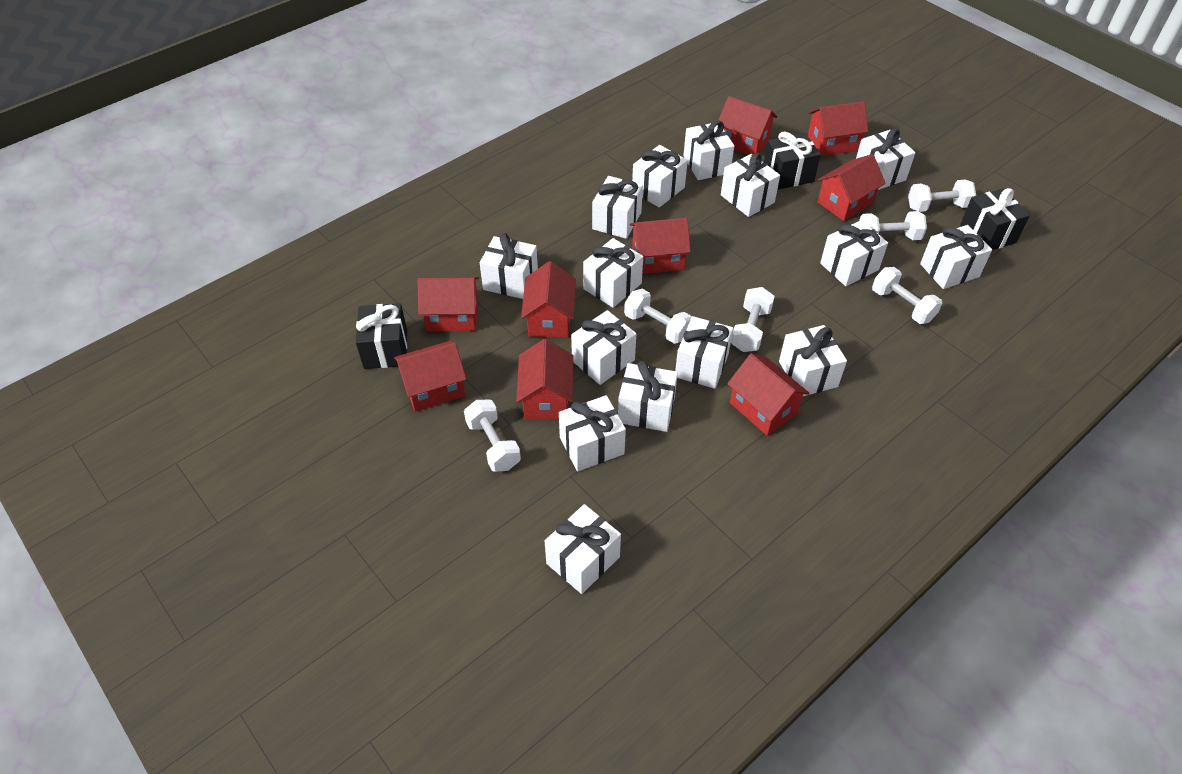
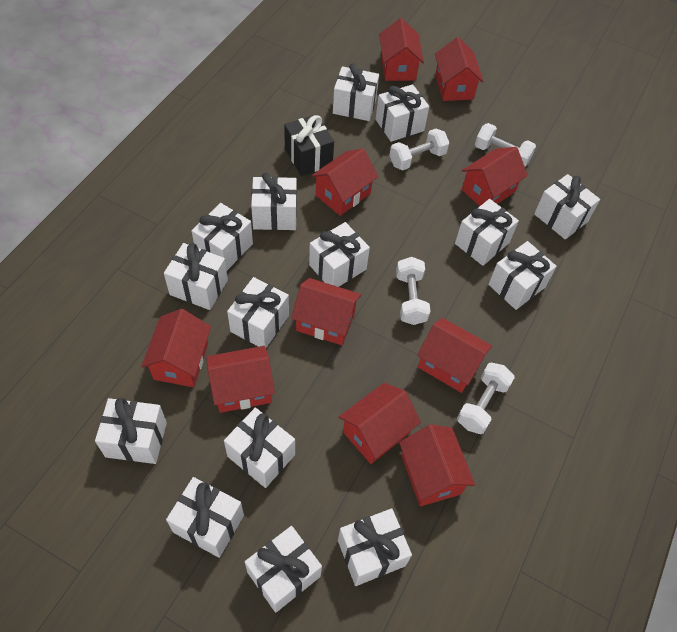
black gift: [356,303,407,369] [764,132,821,190] [960,188,1030,250] = 3 -> [284,114,334,176] = 1
red house: [394,341,467,412] [417,277,479,331] [516,339,573,419] [521,261,576,338] [630,218,691,274] [719,96,777,155] [727,353,809,436] [808,101,868,156] [817,154,886,221] = 9 -> [141,309,211,387] [206,346,275,413] [291,278,361,345] [311,148,378,216] [339,383,421,464] [379,18,424,81] [399,424,475,506] [417,318,492,393] [435,37,484,101] [462,147,528,206] = 10
white dumbbell: [464,400,521,472] [624,289,692,344] [731,287,775,352] [859,211,927,240] [872,267,942,324] [908,180,976,212] = 6 -> [390,129,449,171] [396,257,431,325] [457,362,515,434] [475,123,536,167] = 4

